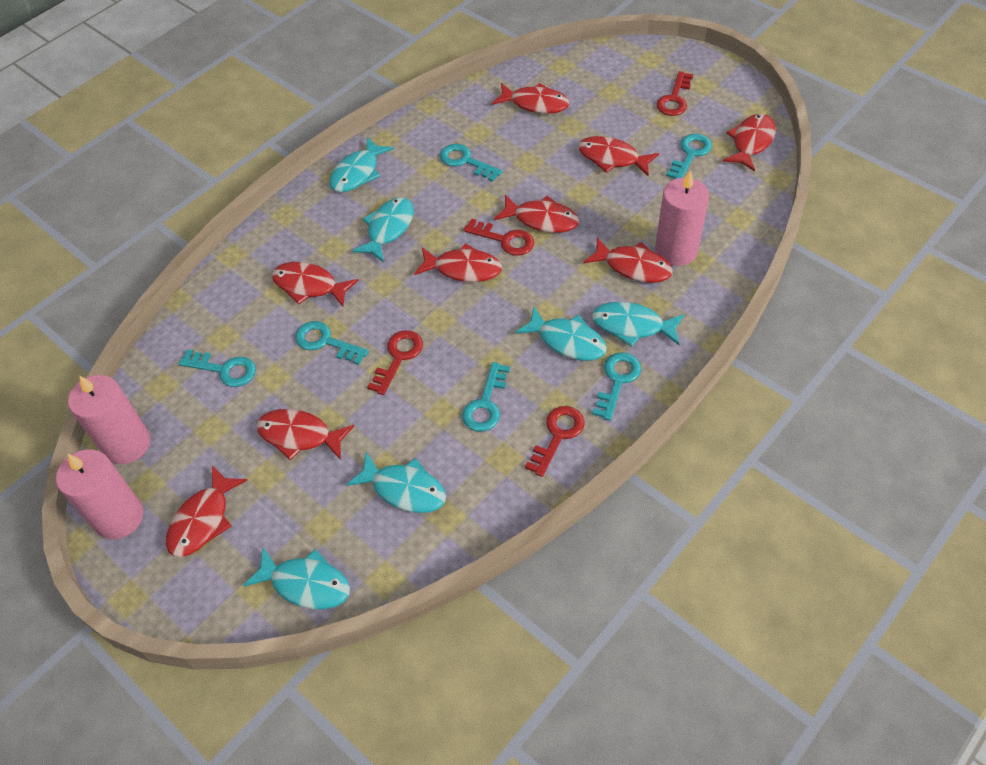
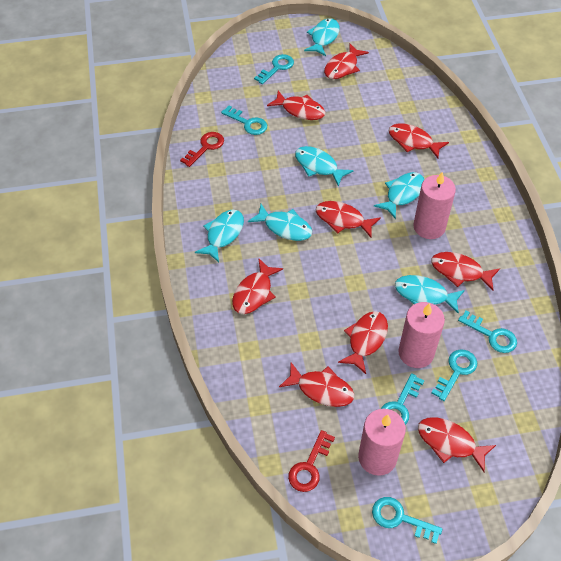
red key: [367,330,423,395] [464,218,534,256] [525,406,585,477] [656,71,693,116] = 4 -> [180,132,224,167] [288,430,335,492] = 2

